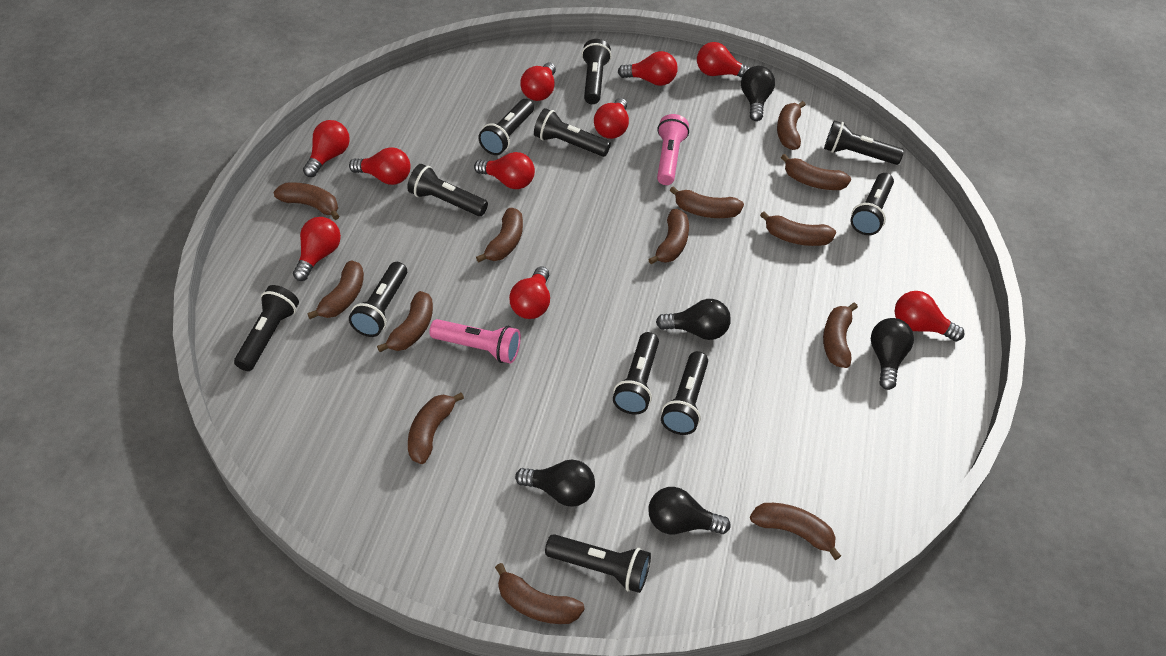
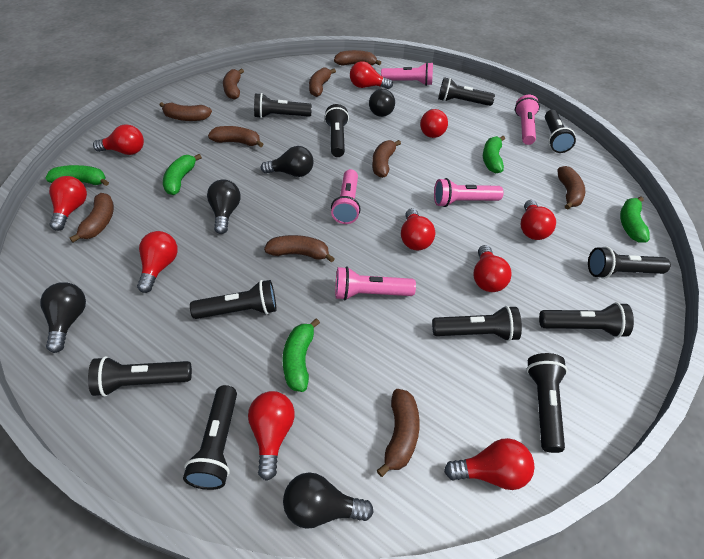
brown banana: [273,182,340,220] [307,260,364,319] [377,291,433,352] [408,393,464,464] [476,208,523,263] [495,563,585,624] [648,209,689,264] [670,186,744,218] [750,503,841,560] [760,212,836,246] [777,101,806,150] [781,154,851,190] [823,302,858,368] = 13 -> [69,193,114,243] [160,102,212,121] [208,126,263,147] [223,69,244,100] [264,235,335,263] [309,67,336,97] [334,50,382,66] [372,140,401,178] [377,389,420,477] [557,166,585,210] = 10
green banana: none = 0 -> [45,165,109,186] [163,154,202,195] [282,318,320,392] [483,136,505,173] [620,197,650,242] = 5
pink flashlight: [429,319,521,364] [657,114,689,185] = 2 -> [331,169,361,224] [335,267,416,300] [381,62,433,86] [434,178,504,207] [515,95,540,145] = 5

